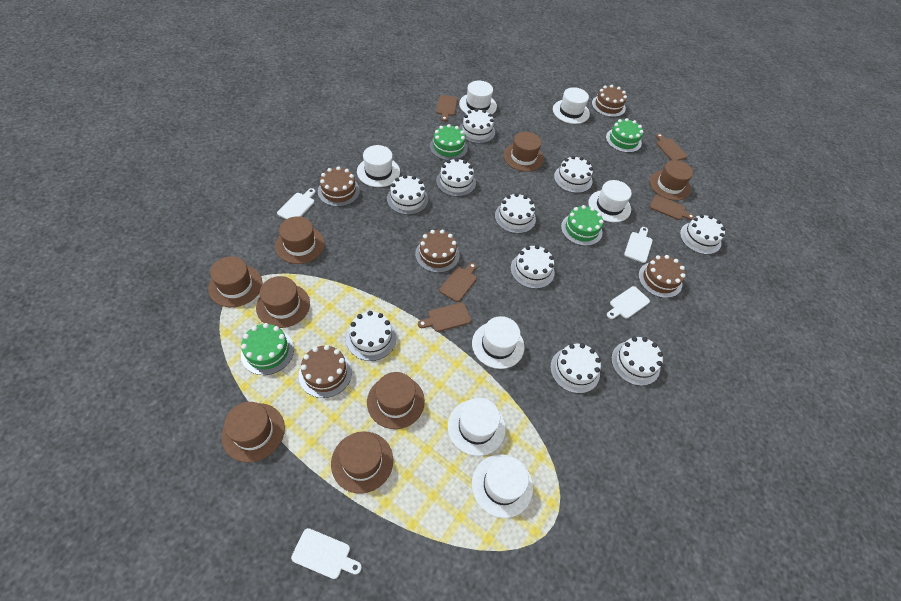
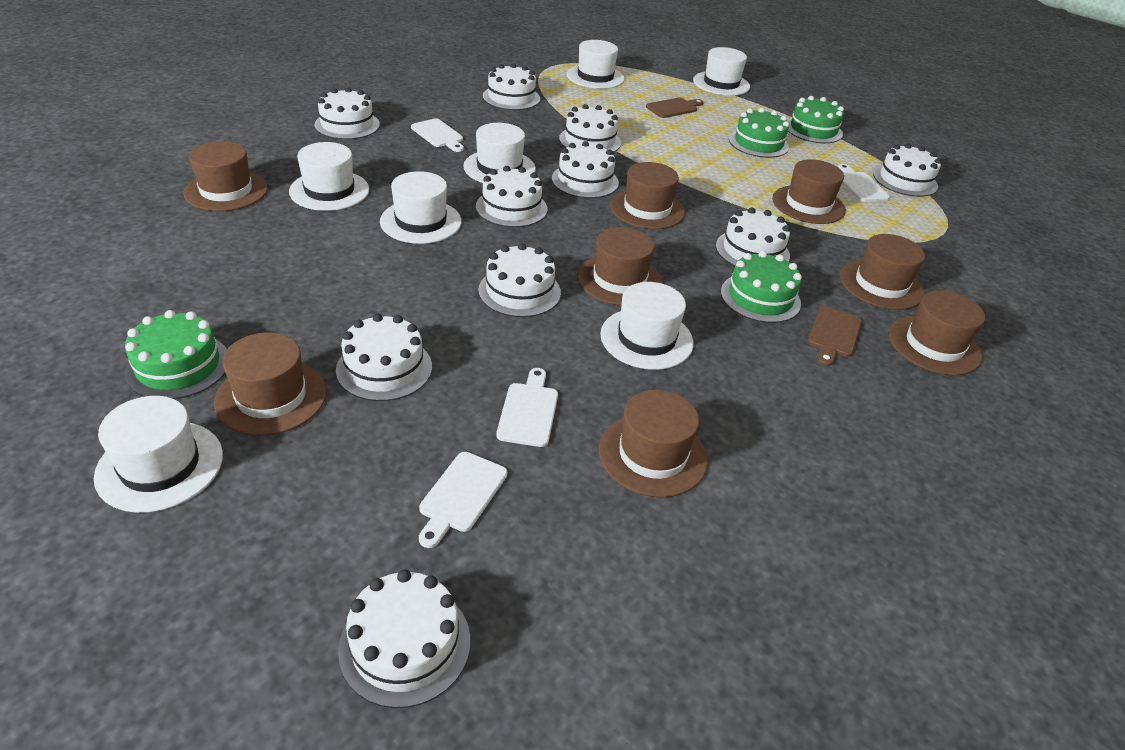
brown cake: [299,345,352,398] [318,166,360,207] [415,230,460,273] [592,85,627,117] [638,255,685,298] = 5 -> none = 0
brown cutting board: [418,302,471,332] [436,95,458,122] [439,262,477,302] [650,195,695,220] [656,133,687,160] = 5 -> [646,98,704,118] [808,306,862,366] = 2

